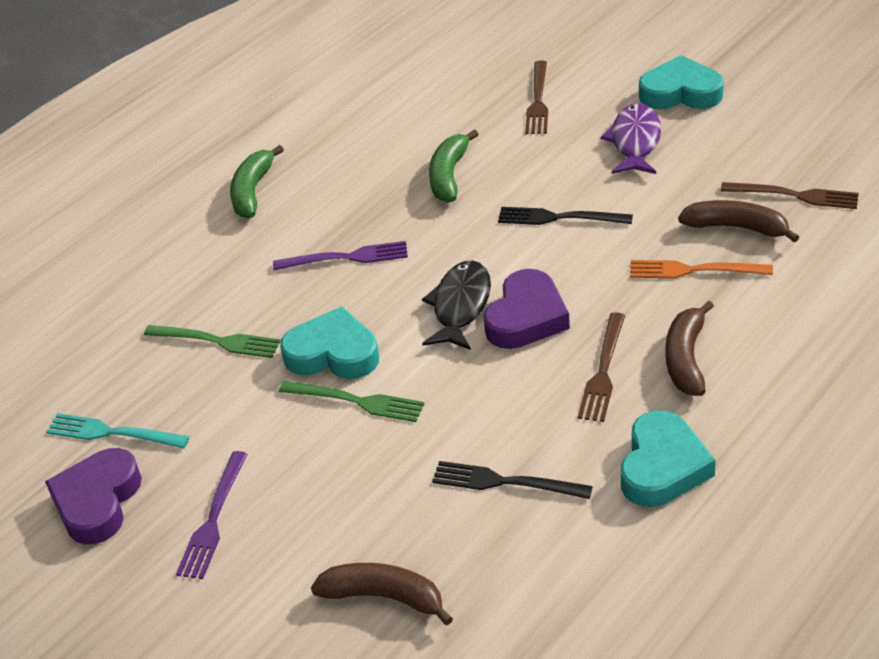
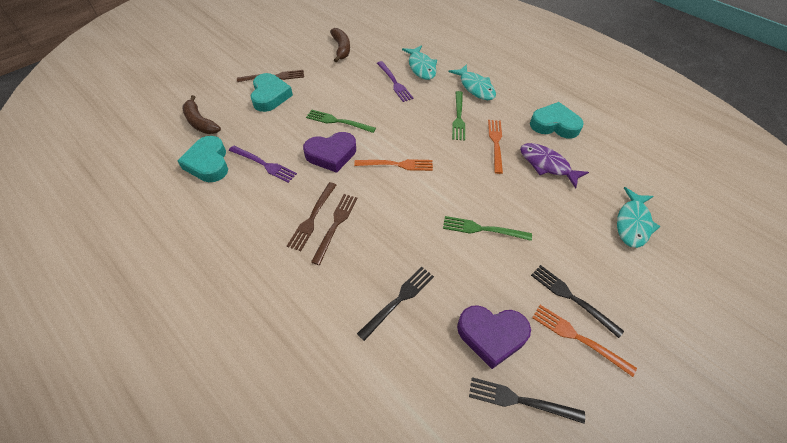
black fish: [422,260,491,350] = 1 -> none = 0
black fork: [432,461,593,499] [498,207,633,225] = 2 -> [357,267,434,341] [469,377,585,424] [531,265,624,338] = 3
brown banana: [311,563,453,625] [665,301,714,396] [678,200,799,243] = 3 -> [182,95,221,134] [330,28,350,62] = 2
green banana: [230,145,284,218] [429,129,479,202] = 2 -> none = 0
green fork: [144,325,281,358] [279,381,425,422] = 2 -> [306,109,376,133] [443,216,532,241] [452,91,465,140] = 3
orange fork: [630,260,773,279] = 1 -> [354,159,433,171] [488,120,503,174] [532,305,637,377] = 3
turquoise fish: none = 0 -> [402,45,437,80] [449,64,496,100] [617,187,661,248] = 3
turquoise fork: [46,413,189,448] = 1 -> none = 0

